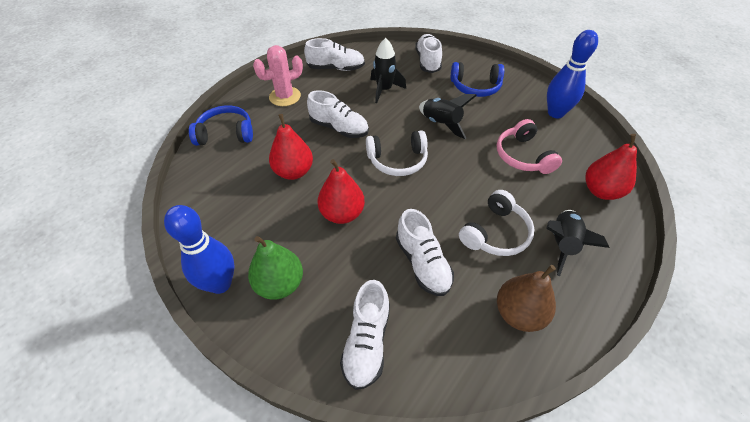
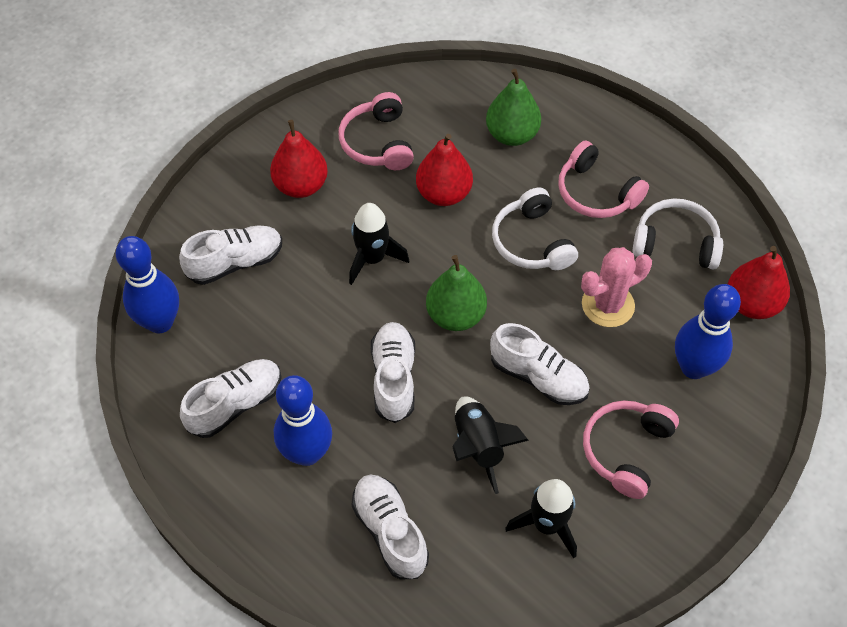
blue bowling pin: [164,205,234,294] [547,30,598,118] = 2 -> [116,236,179,333] [274,375,332,466] [675,284,741,379] = 3
blue headphones: [189,105,253,146] [451,62,504,97] = 2 -> none = 0
brown pear: [497,265,556,332] = 1 -> none = 0
green pear: [248,236,303,300] = 1 -> [426,255,487,331] [486,69,541,146] = 2
pink headphones: [497,119,562,174] = 1 -> [339,92,414,170] [558,141,649,218] [583,400,679,499] = 3

